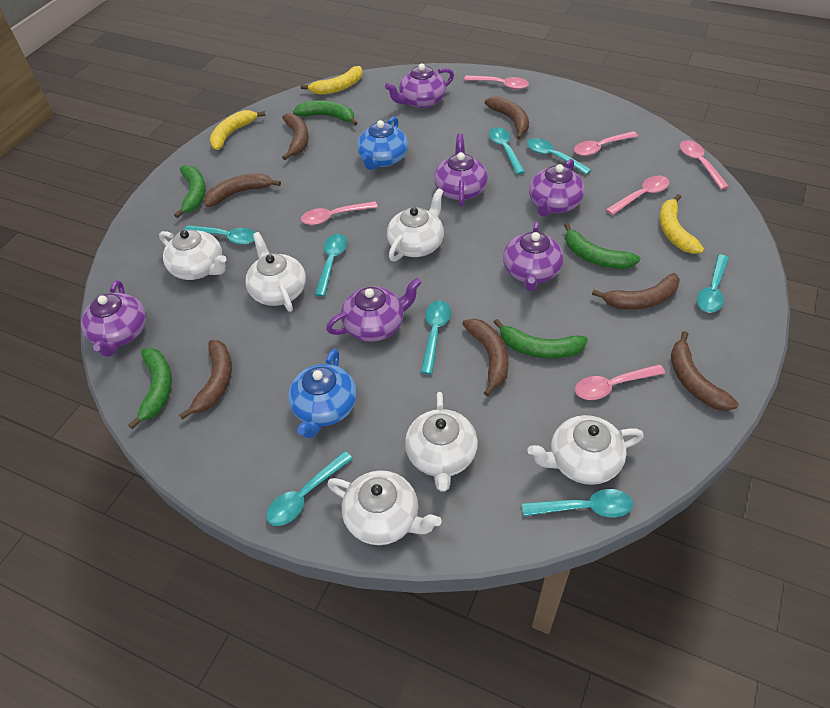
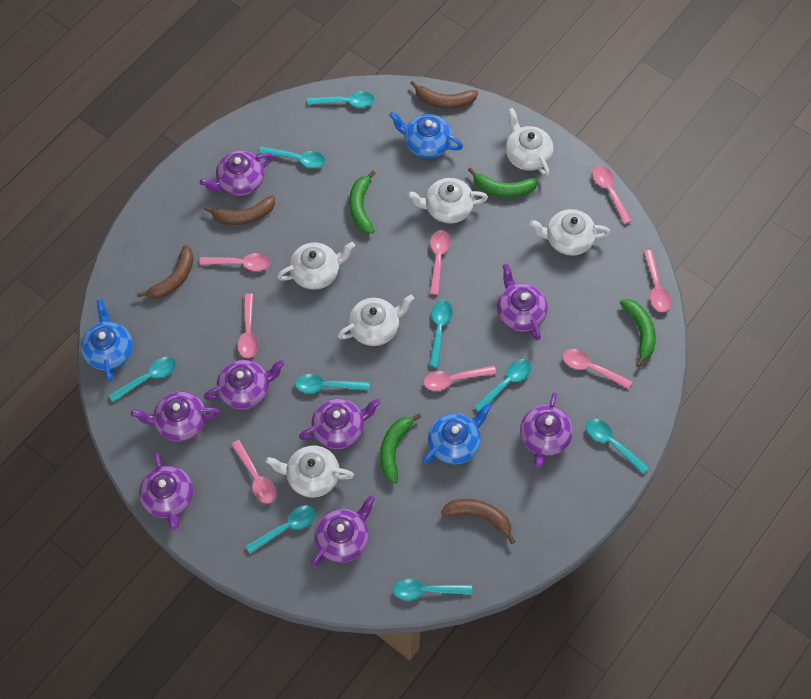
blue teapot: [288,349,357,438] [357,116,408,170] = 2 -> [81,299,133,382] [389,112,463,158] [422,403,491,465] = 3
brown banana: [179,340,232,420] [204,173,281,207] [282,113,309,160] [462,318,509,396] [485,96,529,140] [592,273,680,310] [671,331,739,411] = 7 -> [137,245,194,299] [204,195,275,225] [410,80,478,109] [441,499,515,544] = 4
green banana: [128,348,172,429] [174,165,206,218] [293,100,357,126] [494,319,588,359] [564,223,640,269] = 5 -> [349,171,376,234] [380,413,421,483] [468,167,538,197] [620,299,656,367] = 4
pink spoon: [301,201,378,225] [464,75,529,90] [574,131,638,156] [575,364,665,400] [606,176,670,215] [680,140,729,190] = 6 -> [200,253,271,271] [231,440,276,503] [238,293,259,358] [424,366,496,391] [429,230,450,295] [563,349,632,389] [592,165,632,224] [643,250,671,312] = 8
purple teapot: [81,280,146,357] [326,278,422,342] [385,63,454,108] [434,134,488,207] [503,221,563,291] [529,159,585,217] = 6 -> [131,391,221,442] [139,453,193,531] [200,151,273,196] [204,360,285,410] [299,398,381,449] [311,495,375,566] [497,263,548,340] [520,392,573,468] = 8
turquoise spoon: [184,225,255,245] [266,451,353,526] [315,234,347,297] [420,300,451,374] [489,127,525,174] [522,489,633,518] [527,138,592,175] [697,254,729,313] = 8 -> [109,357,176,402] [245,505,316,554] [259,147,326,168] [295,374,369,393] [307,91,375,107] [393,578,472,601] [429,300,453,368] [474,359,531,412] [586,419,649,474] = 9
yellow banana: [210,110,265,150] [300,66,363,95] [659,194,704,254] = 3 -> none = 0

